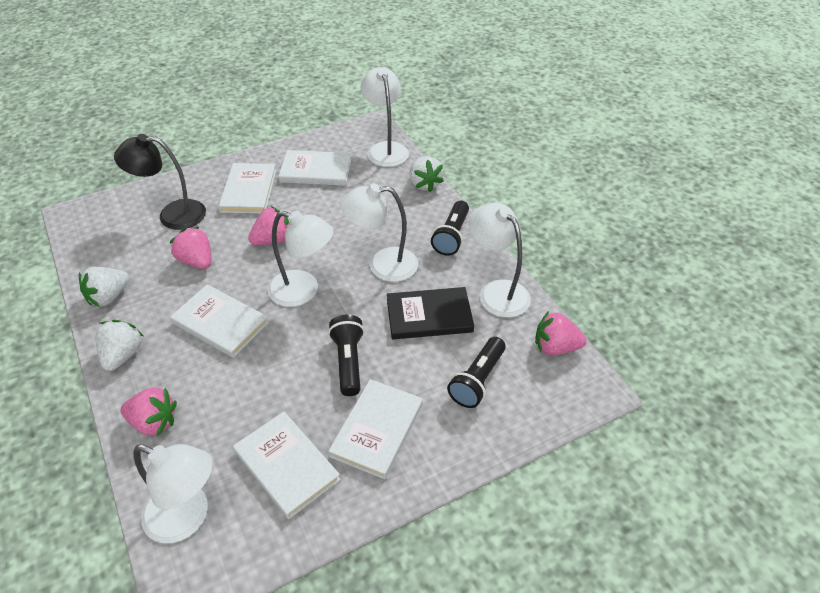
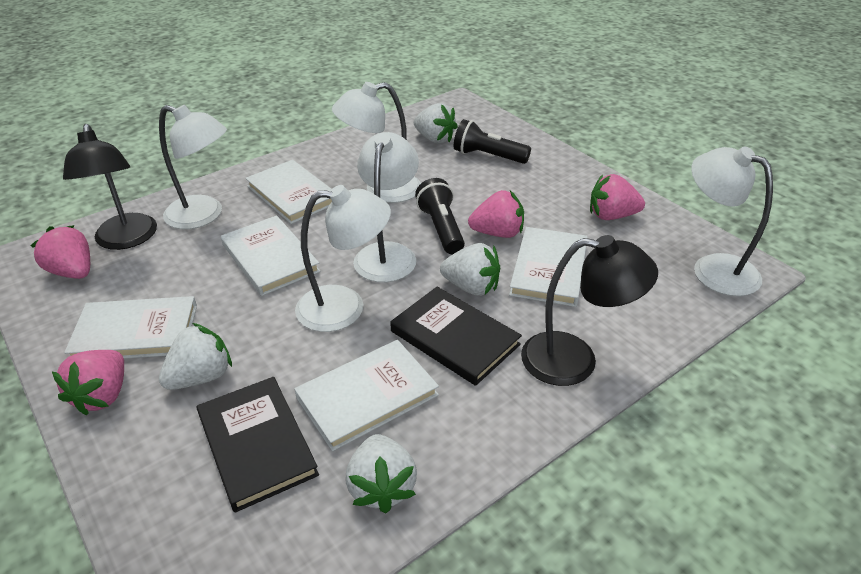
black book: [387,287,474,339] = 1 -> [197,377,319,512] [390,287,522,386] = 2
black flashlight: [328,315,364,396] [431,200,469,256] [447,337,506,408] = 3 -> [415,178,465,254] [454,119,531,164] = 2
black lamp: [114,134,206,230] = 1 -> [63,124,157,250] [521,235,658,386] = 2
white strawberry: [79,267,129,307] [96,320,143,371] [410,156,444,192] = 3 -> [159,323,232,390] [346,434,417,513] [414,103,458,144] [440,243,500,296] = 4

